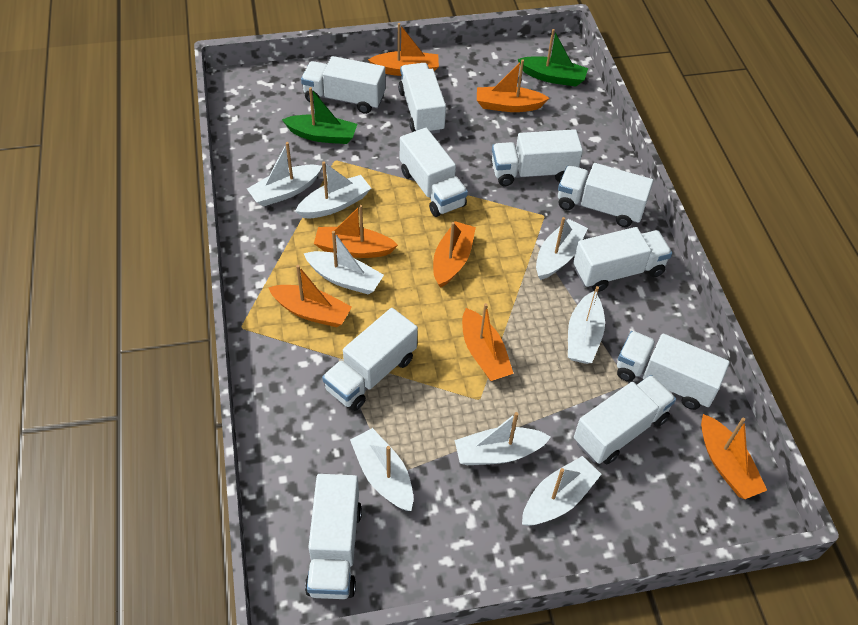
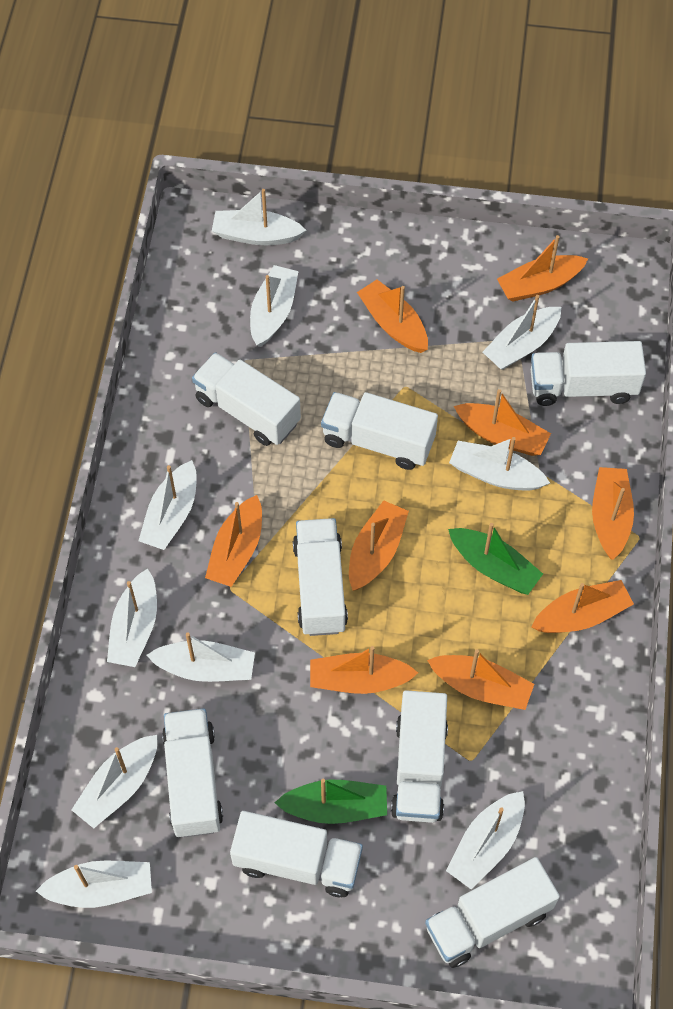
orange boat: [268,265,352,327] [314,205,398,258] [368,23,439,76] [433,221,476,288] [462,303,514,381] [477,59,549,112] [701,414,767,499] = 7 -> [205,495,262,587] [310,646,418,694] [349,500,409,591] [357,280,428,353] [427,649,534,710] [454,389,551,456] [497,235,588,302] [531,580,634,633] [592,467,634,560] = 9
white boat: [247,142,322,207] [295,161,371,218] [304,231,384,295] [350,428,413,511] [455,412,551,465] [522,456,601,526] [536,217,588,280] [568,286,605,364] = 8 -> [36,861,152,908] [72,735,157,828] [107,568,157,667] [138,460,197,550] [147,633,255,682] [212,189,306,245] [250,265,299,347] [446,791,525,889] [449,437,550,491] [483,295,561,370] = 10
white truck: [301,56,385,114] [305,474,362,599] [322,308,418,411] [398,63,446,134] [400,128,468,217] [492,129,583,186] [558,163,653,227] [573,227,672,292] [574,375,676,464] [617,331,730,410] = 10 -> [162,708,223,837] [192,352,301,446] [230,811,363,897] [293,518,348,636] [321,392,438,470] [391,690,448,823] [425,857,560,968] [531,341,646,406] = 8

